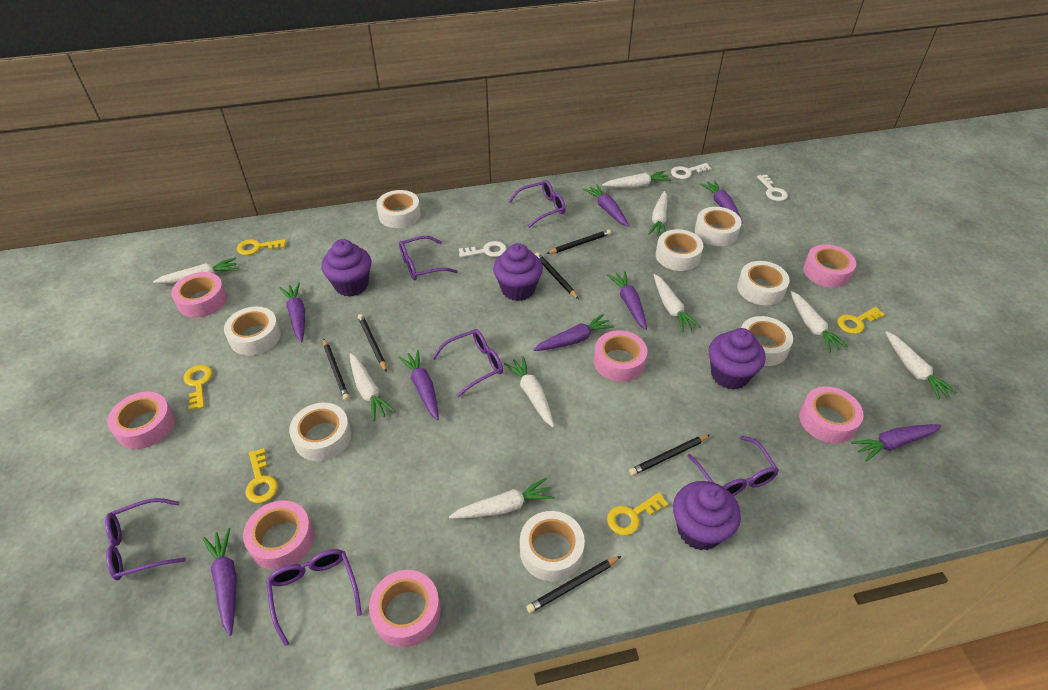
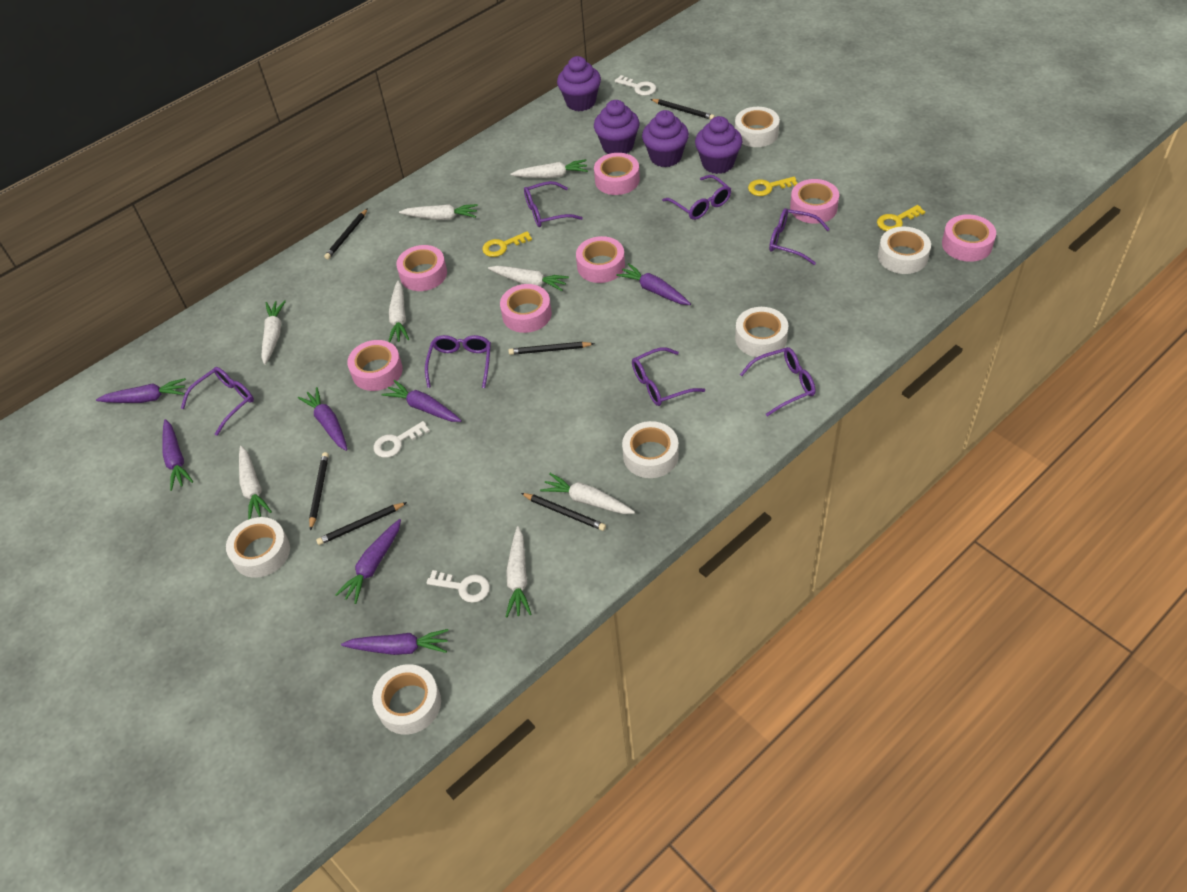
purple carrot: [202,528,237,636] [280,283,305,342] [398,350,439,420] [533,314,615,351] [583,184,629,227] [607,271,647,330] [700,180,743,224] [851,424,941,462] = 8 -> [96,378,186,403] [162,419,193,491] [298,387,348,451] [335,519,401,604] [341,629,449,655] [382,380,462,422] [616,263,691,305] = 7
purple glasses: [105,498,186,580] [266,549,362,646] [399,236,458,280] [432,329,503,397] [508,180,566,228] [687,436,779,496] = 6 -> [181,367,254,436] [425,335,491,388] [524,181,583,227] [632,347,705,406] [662,175,731,220] [740,347,815,416] [769,208,830,265] = 7
white carrot: [153,258,238,284] [350,353,395,421] [449,478,555,519] [504,356,554,427] [602,171,671,188] [648,191,668,236] [654,274,700,332] [790,291,848,352] [885,331,957,400] = 9 -> [239,446,272,520] [261,300,286,365] [388,280,409,342] [399,204,478,220] [488,266,569,291] [505,526,532,617] [510,159,588,178] [540,473,635,514] = 8
white tape: [224,306,281,356] [289,403,351,461] [376,190,421,228] [520,511,585,581] [656,229,703,271] [695,207,742,246] [737,261,790,305] [741,316,793,366] = 8 -> [226,517,290,578] [372,664,441,734] [622,421,679,478] [735,107,780,147] [735,307,788,358] [878,226,931,274] = 6
yellow key: [184,365,213,410] [237,239,286,255] [245,448,278,503] [607,492,669,535] [837,307,885,334] = 5 -> [482,231,532,257] [748,177,798,196] [877,205,925,231] = 3

